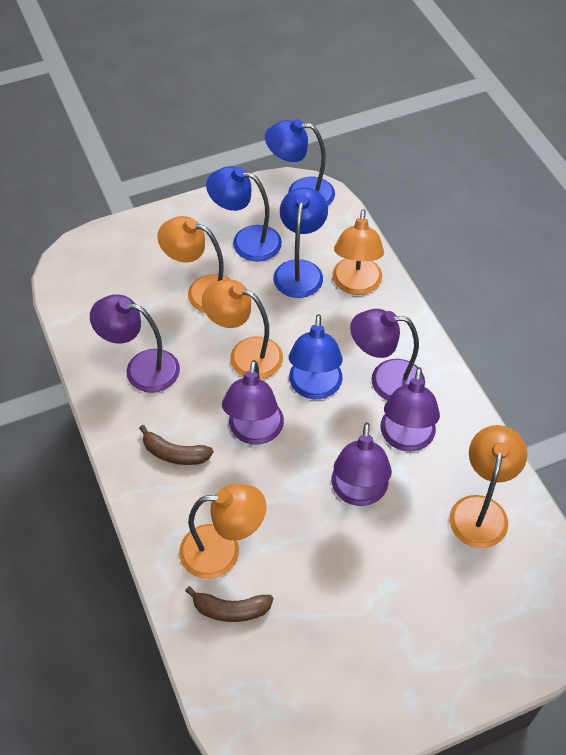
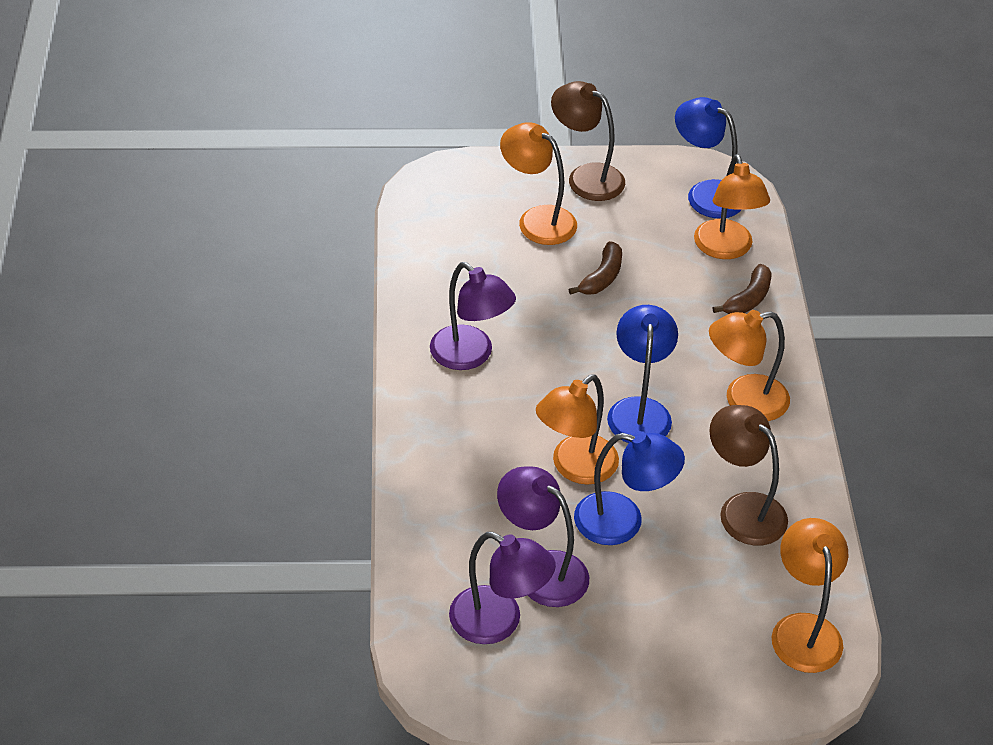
blue lamp: [206,166,282,262] [265,119,335,206] [273,187,328,298] [289,314,343,399] = 4 -> [574,431,685,545] [607,305,678,443] [675,97,741,219] = 3
brown lamp: none = 0 -> [551,81,625,201] [709,405,788,546] = 2
purple lamp: [90,294,180,393] [222,360,284,445] [331,423,392,506] [350,309,425,401] [381,367,440,452] = 5 -> [430,262,516,370] [449,532,556,644] [497,466,589,607] = 3

